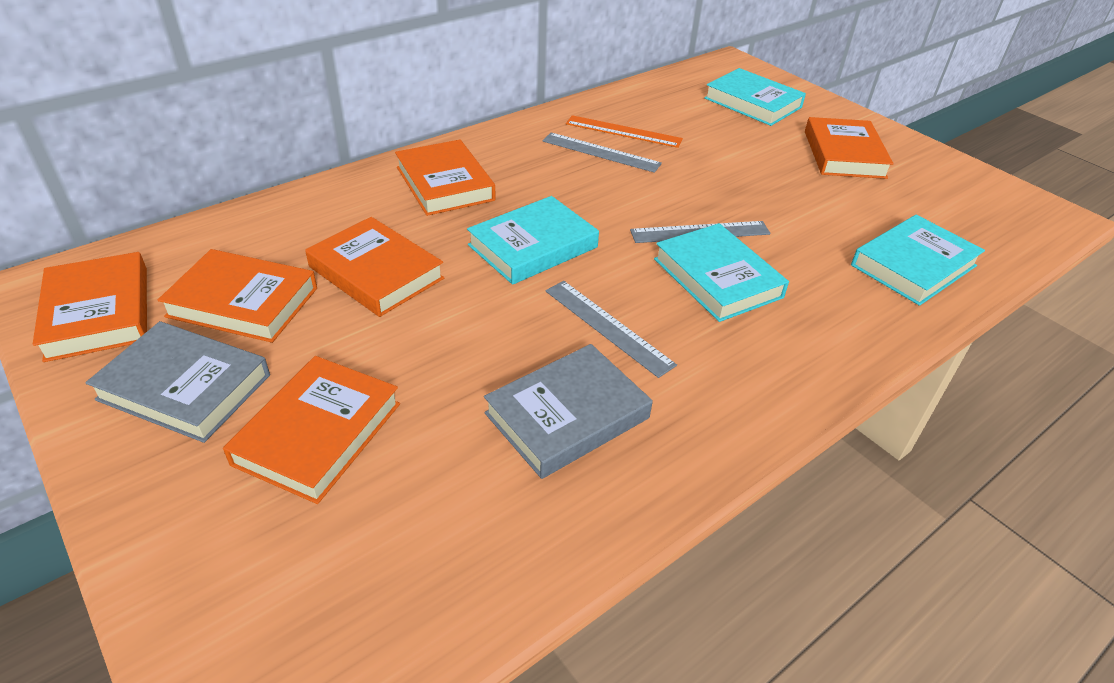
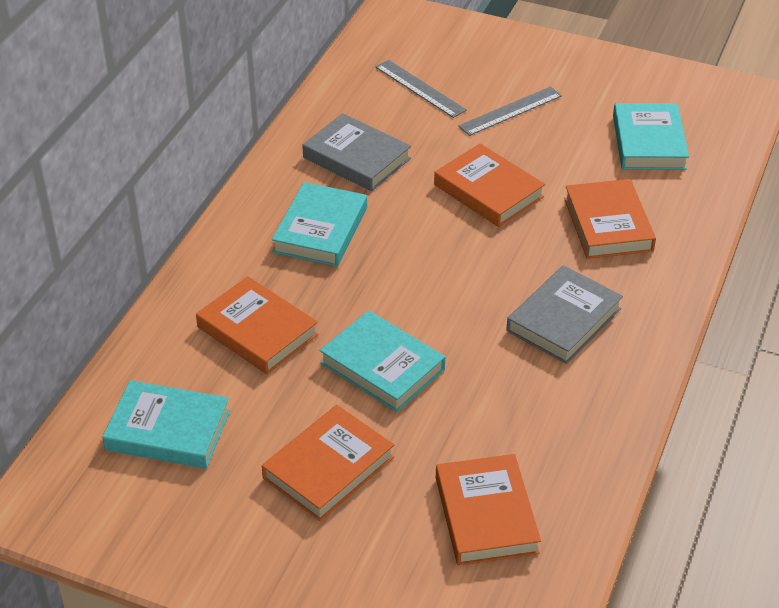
grey ruler: [543,133,662,173] [545,281,677,378] [630,221,771,243] = 3 -> [375,60,466,118] [458,87,562,136] = 2
orange book: [33,252,147,362] [158,249,317,343] [223,356,400,504] [305,217,444,317] [395,140,496,216] [805,117,893,179] = 6 -> [196,276,318,374] [262,405,394,521] [434,144,545,227] [436,454,541,566] [564,179,656,259] = 5
orange ruler: [566,115,683,148] = 1 -> none = 0

